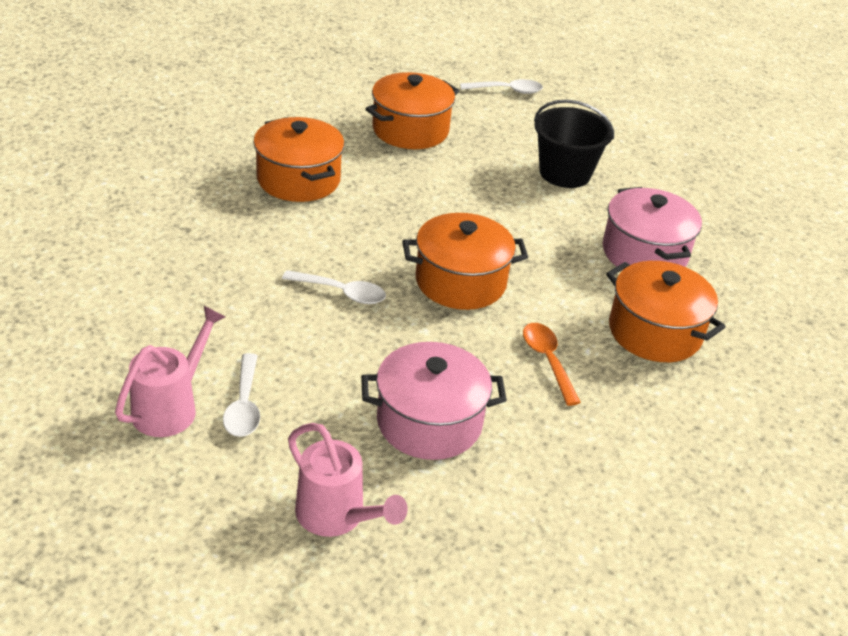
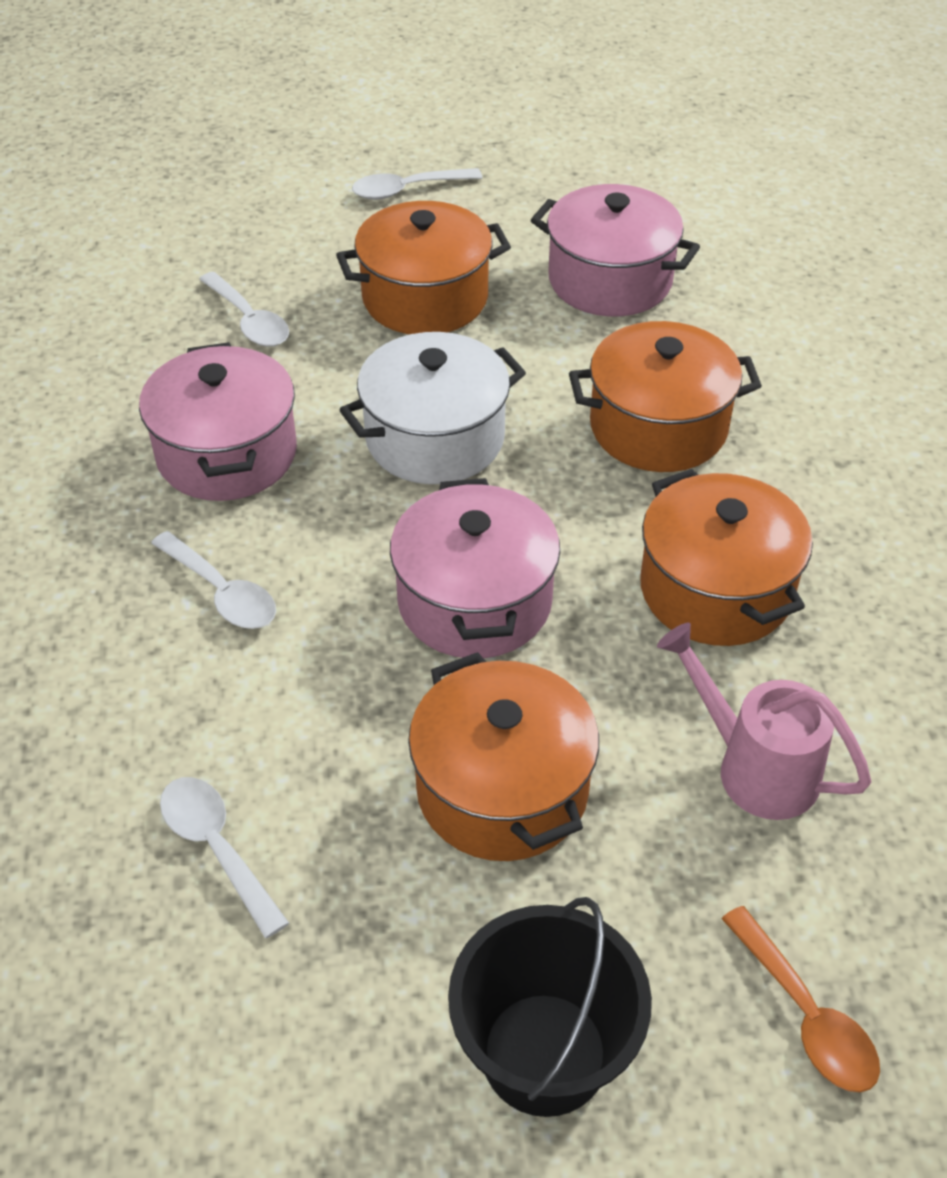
pink pot: [361,342,507,460] [602,187,702,270] = 2 -> [139,342,297,501] [390,478,560,658] [531,184,700,316] = 3
pink watering can: [115,306,225,437] [288,423,408,537] = 2 -> [657,623,871,820] = 1
white pot: none = 0 -> [339,332,526,484] = 1
white spoon: [223,353,260,437] [282,270,386,304] [460,79,543,94] = 3 -> [151,531,276,629] [160,777,289,938] [199,272,289,347] [352,168,482,200] = 4

